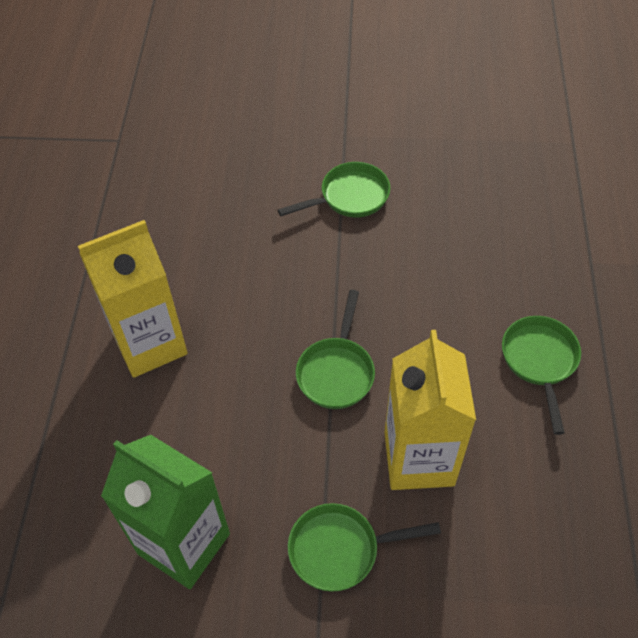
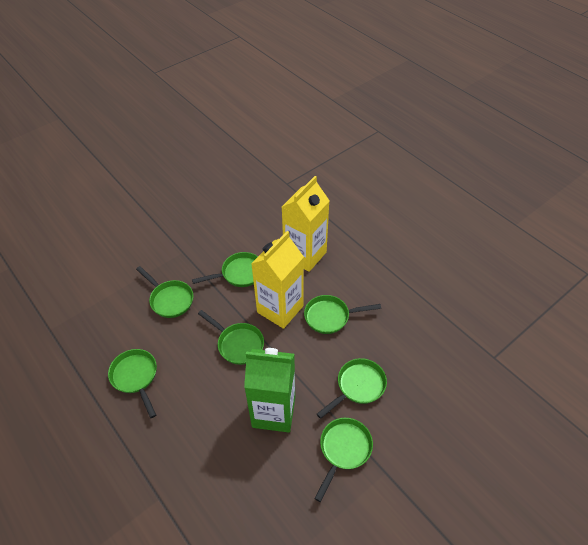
green pan: [278,162,390,218] [288,503,441,592] [296,290,375,409] [502,316,581,435] = 4 -> [108,349,157,418] [136,266,193,318] [192,252,258,287] [198,310,264,365] [304,295,381,334] [314,418,373,502] [317,358,387,419] = 7

